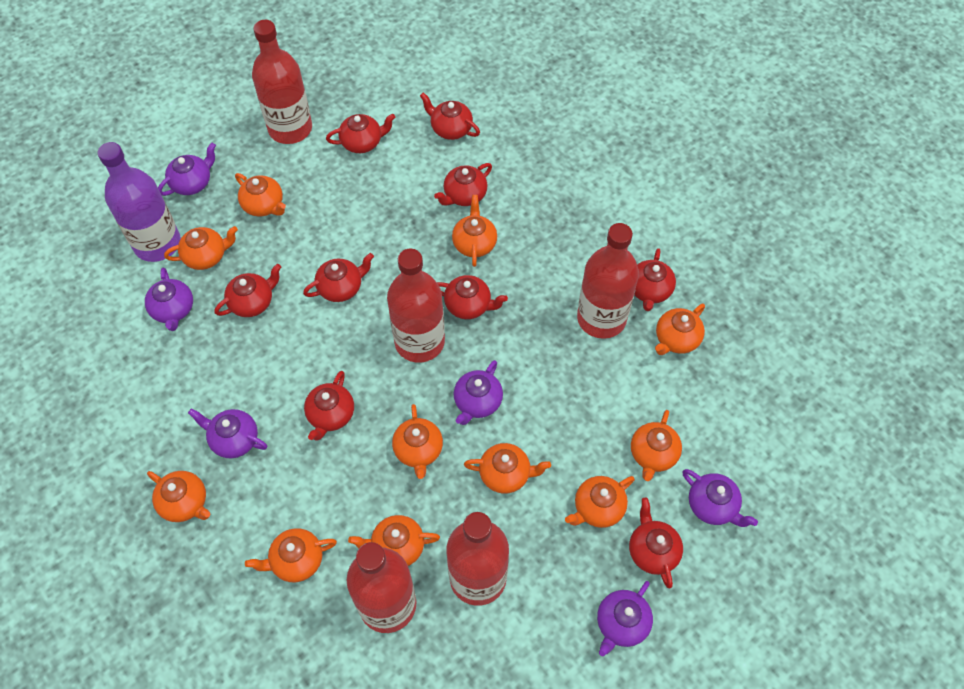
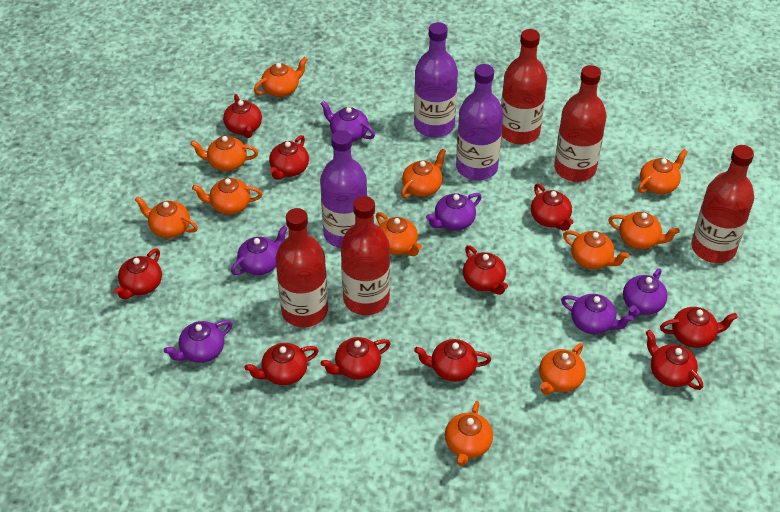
purple bottle: [98,142,181,262] = 1 -> [320,130,367,248] [414,22,458,138] [456,64,503,180] = 3
red teapot: [214,264,281,317] [303,253,374,302] [304,371,354,441] [326,113,395,153] [420,93,480,140] [434,163,492,206] [437,275,508,319] [629,498,683,588] [634,248,676,311] = 9 -> [114,248,162,299] [223,94,262,138] [245,343,319,385] [269,135,309,180] [320,337,391,380] [414,339,491,382] [463,245,508,295] [531,184,574,231] [645,330,703,390] [660,307,738,348] = 10

